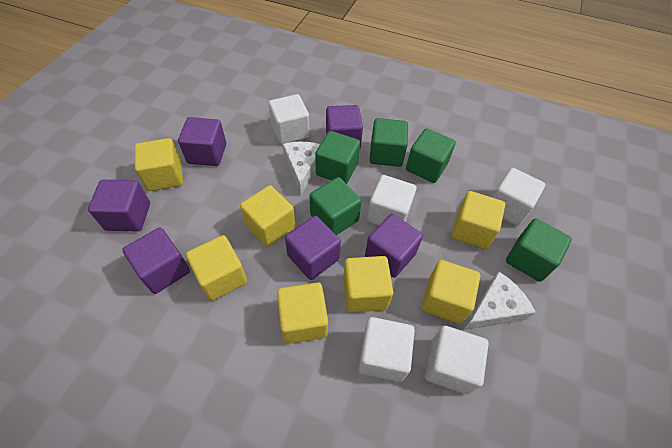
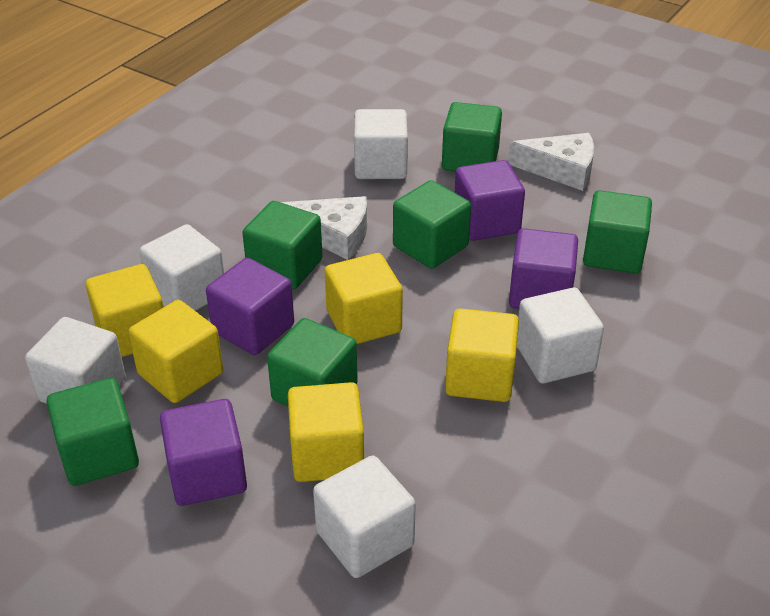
green cube: [310,177,362,235] [315,131,360,184] [369,118,408,167] [406,128,456,183] [506,218,572,282] = 5 -> [46,378,139,486] [242,201,323,290] [267,318,358,407] [393,180,471,269] [442,102,502,172] [583,190,652,274] = 6
purple cube: [88,180,150,232] [122,227,190,294] [178,117,226,166] [285,216,341,280] [326,105,363,148] [365,214,423,278] = 6 -> [160,399,247,506] [206,258,294,355] [455,160,525,241] [509,228,578,309] = 4
yellow cube: [135,138,183,191] [186,235,247,301] [240,185,295,247] [277,282,328,344] [343,256,394,313] [422,260,480,324] [451,191,505,249] = 7 -> [86,264,164,357] [128,300,223,403] [288,382,364,482] [325,253,403,344] [445,308,519,402] = 5

